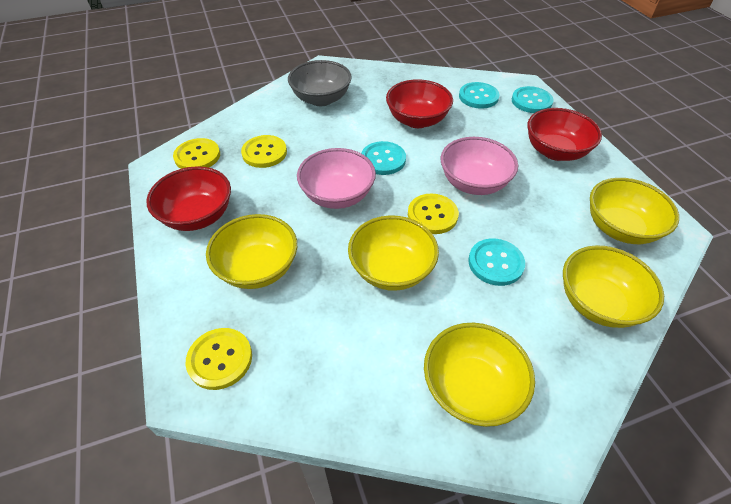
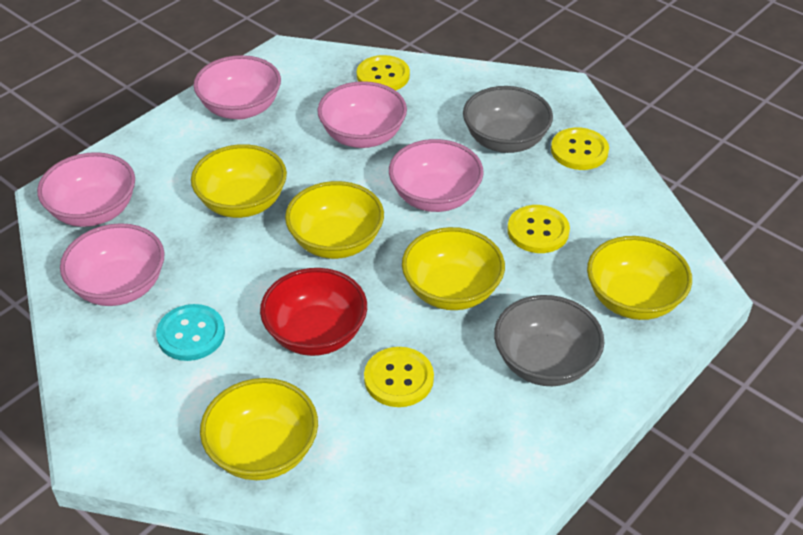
grey bowl: [288,60,352,106] = 1 -> [463,86,553,153] [494,295,604,386] = 2
pink bowl: [297,148,376,209] [441,137,518,195] = 2 -> [37,152,135,227] [60,223,165,306] [194,55,281,119] [317,81,407,148] [389,139,484,212] = 5
red bowl: [146,166,231,231] [386,79,453,128] [527,108,602,161] = 3 -> [260,268,367,356] = 1
turquoise button: [361,141,406,175] [459,82,500,109] [468,238,525,286] [512,86,554,113] = 4 -> [156,304,225,361] = 1

